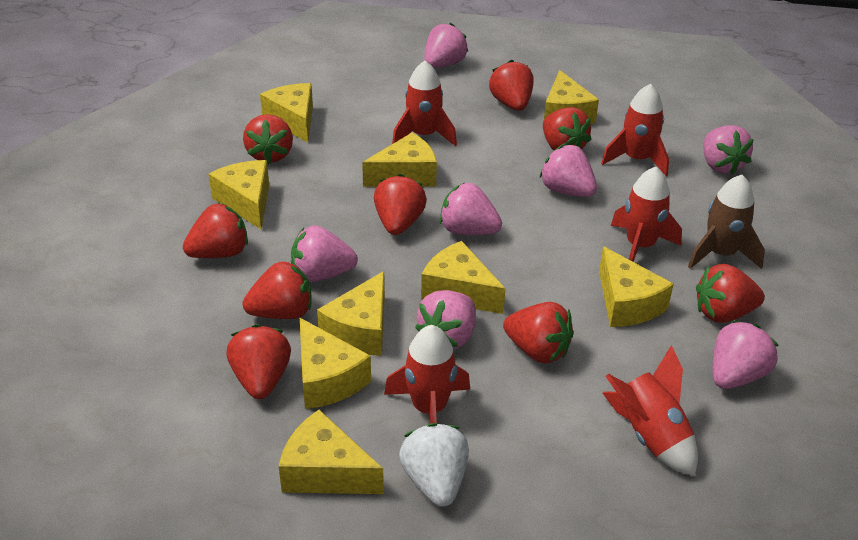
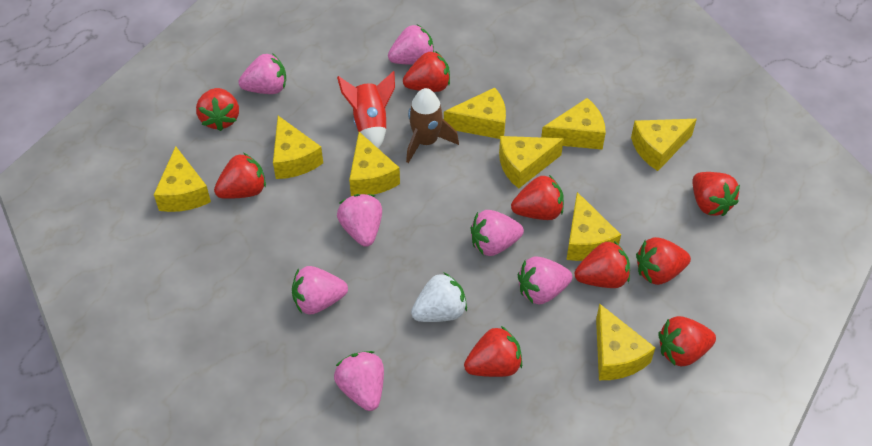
red rocket: [384,325,470,424] [392,61,457,146] [601,84,669,176] [603,345,698,476] [611,167,682,262] = 5 -> [337,71,395,149] = 1

